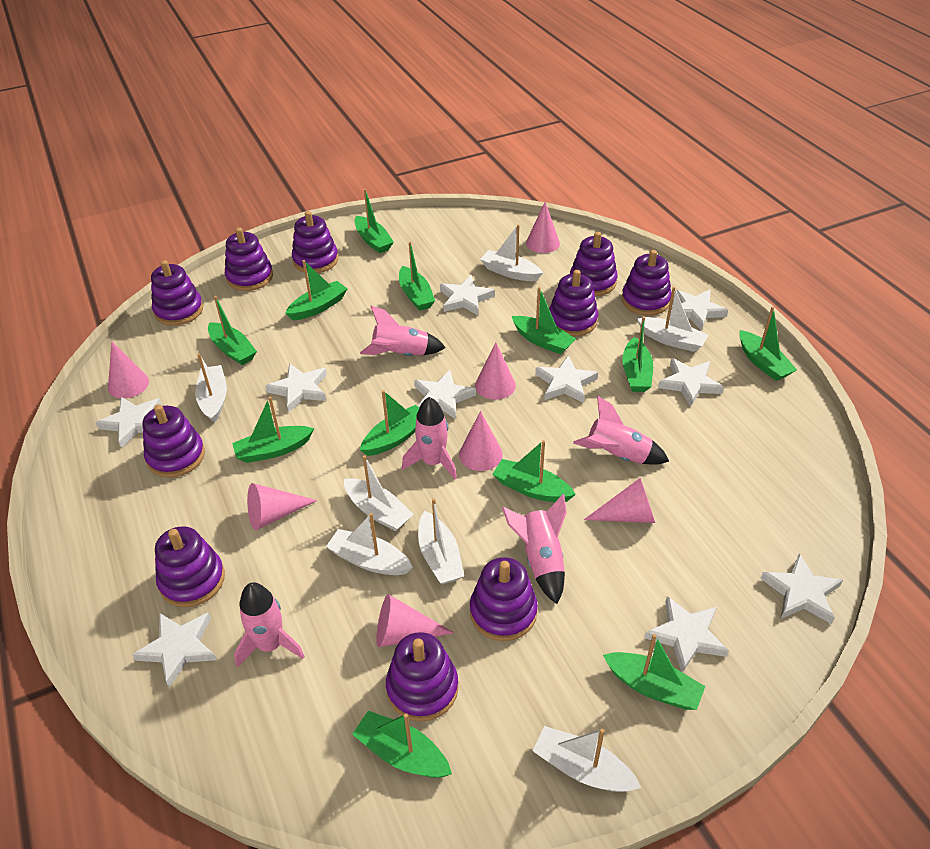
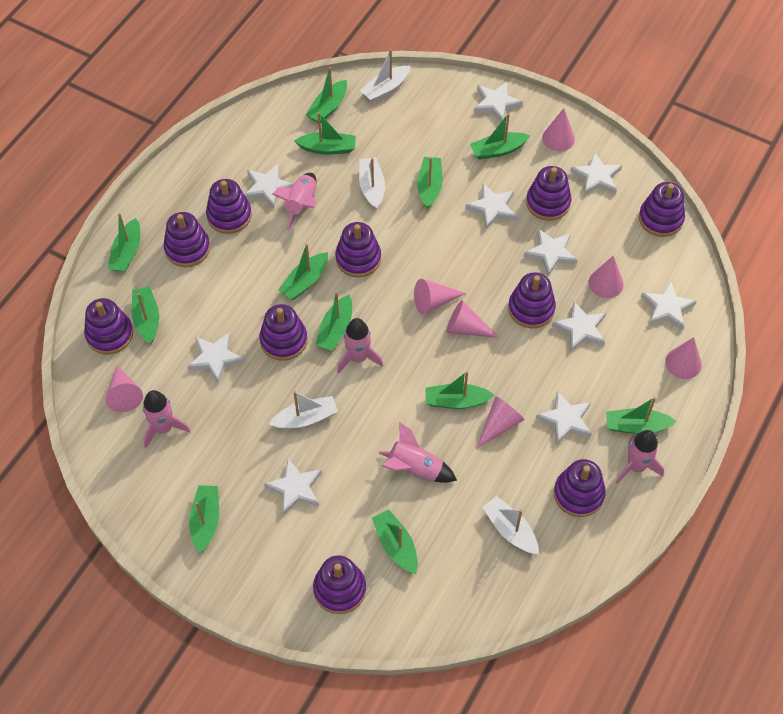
white boat: [195,353,227,423] [326,513,413,575] [344,455,414,531] [418,498,464,584] [480,224,543,281] [532,726,641,792] [637,287,709,352] = 7 -> [269,391,338,429] [359,157,385,210] [360,49,410,102] [482,496,539,554] = 4

